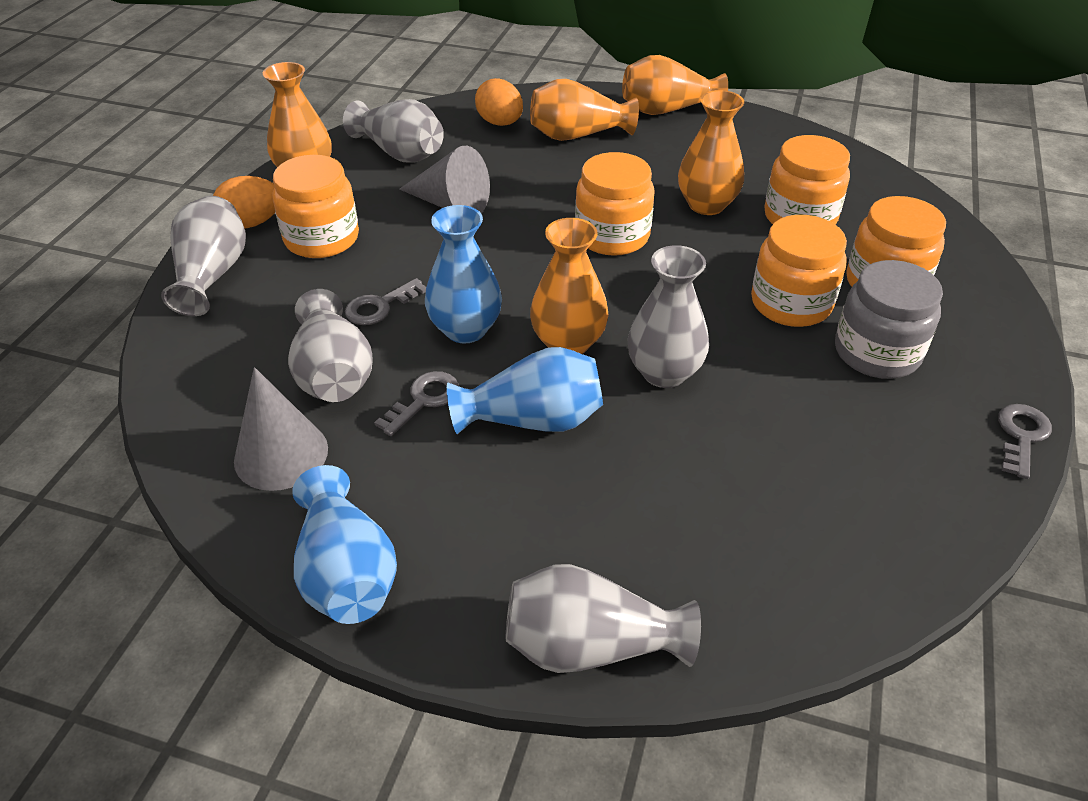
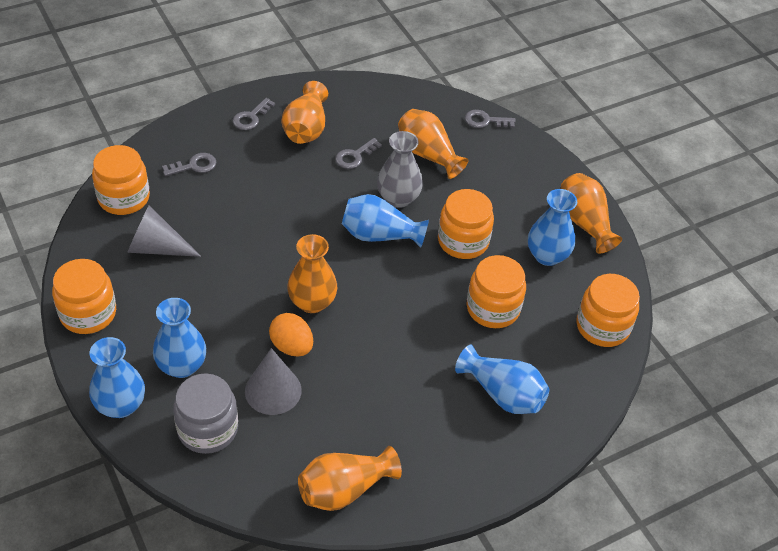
blue vase: [292,465,397,624] [425,205,502,344] [447,347,603,434] = 3 -> [89,337,145,418] [153,298,206,378] [342,194,429,248] [455,345,549,414] [528,189,577,266] = 5
grey key: [345,278,426,325] [374,371,459,436] [998,404,1052,479] = 3 -> [162,153,217,176] [233,98,275,130] [335,138,382,169] [465,110,516,128] = 4
grey vase: [161,196,246,316] [288,289,372,402] [343,99,444,163] [506,564,701,673] [627,245,709,388] = 5 -> [377,131,423,208] = 1
orange egg: [213,176,275,228] [475,78,523,126] = 2 -> [269,313,313,357] = 1

